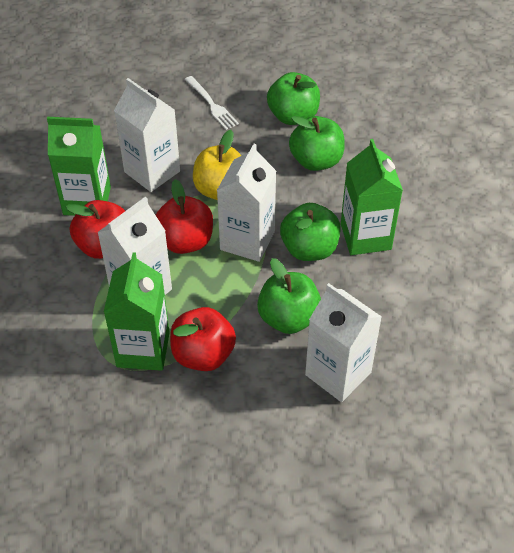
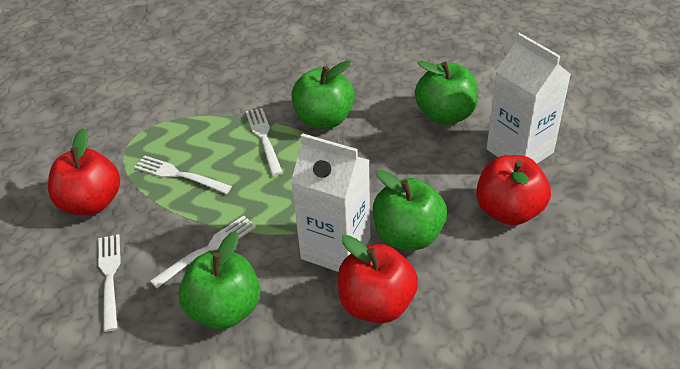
green carton: [47,117,111,216] [104,252,170,371] [341,139,403,255] = 3 -> none = 0
white carton: [97,197,172,295] [114,78,180,192] [217,144,276,262] [305,283,382,402] = 4 -> [291,133,370,272] [487,33,571,164] = 2
white fork: [185,76,239,130] = 1 -> [99,234,121,332] [134,156,232,194] [150,216,256,288] [246,108,283,176] = 4
yellow apple: [193,130,242,200] = 1 -> none = 0

